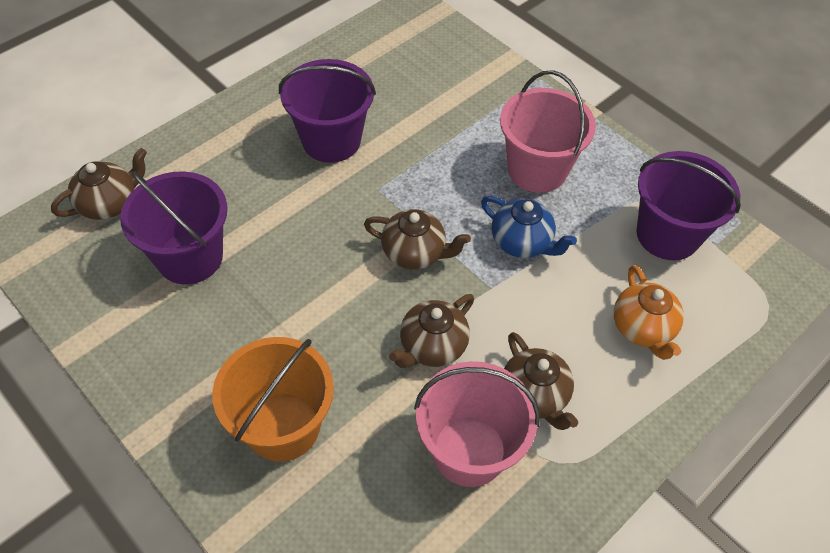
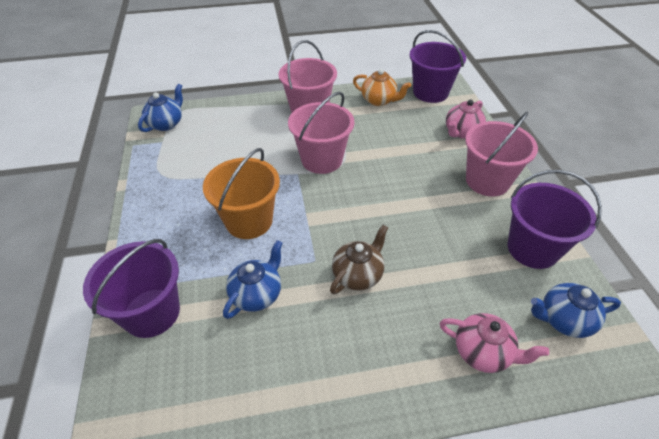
blue teapot: [481,196,577,258] = 1 -> [138,84,183,132] [223,240,282,319] [531,283,621,338] = 3
brown teapot: [51,148,147,220] [364,209,471,269] [389,294,474,368] [504,332,578,430] = 4 -> [330,225,388,294] = 1
pink bucket: [414,361,540,487] [500,70,596,193] = 2 -> [279,40,337,113] [288,92,354,174] [465,112,538,196] = 3
pink teapot: none = 0 -> [440,313,549,373] [446,99,486,139] = 2

